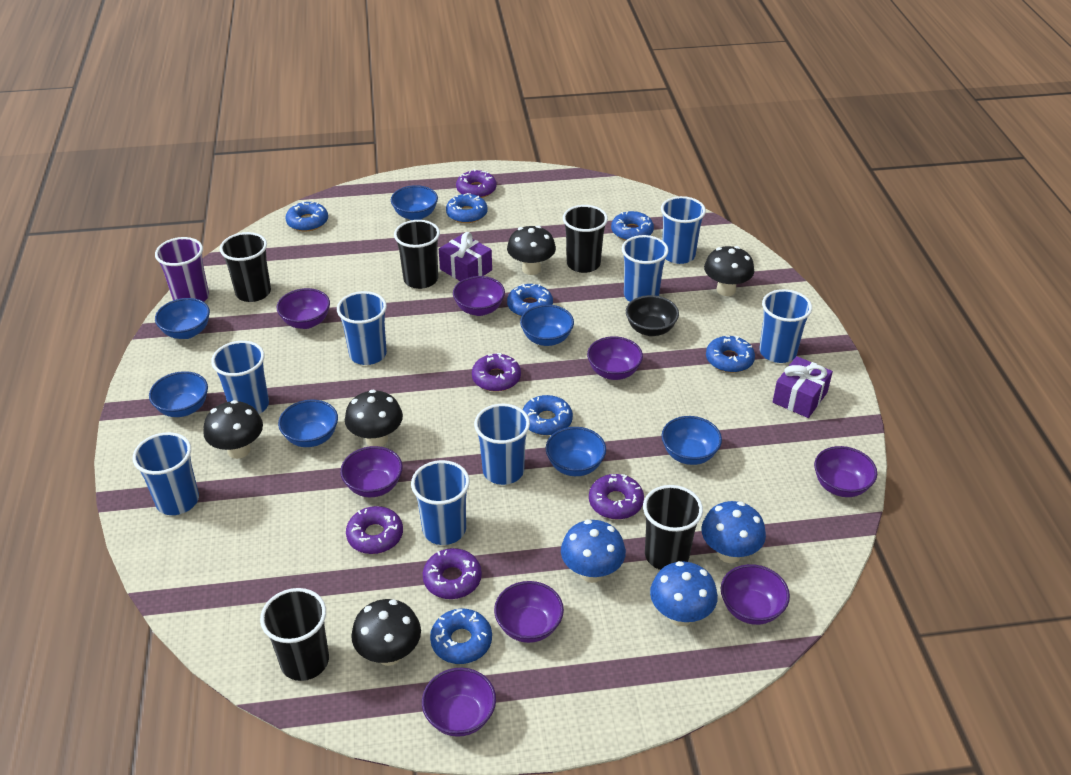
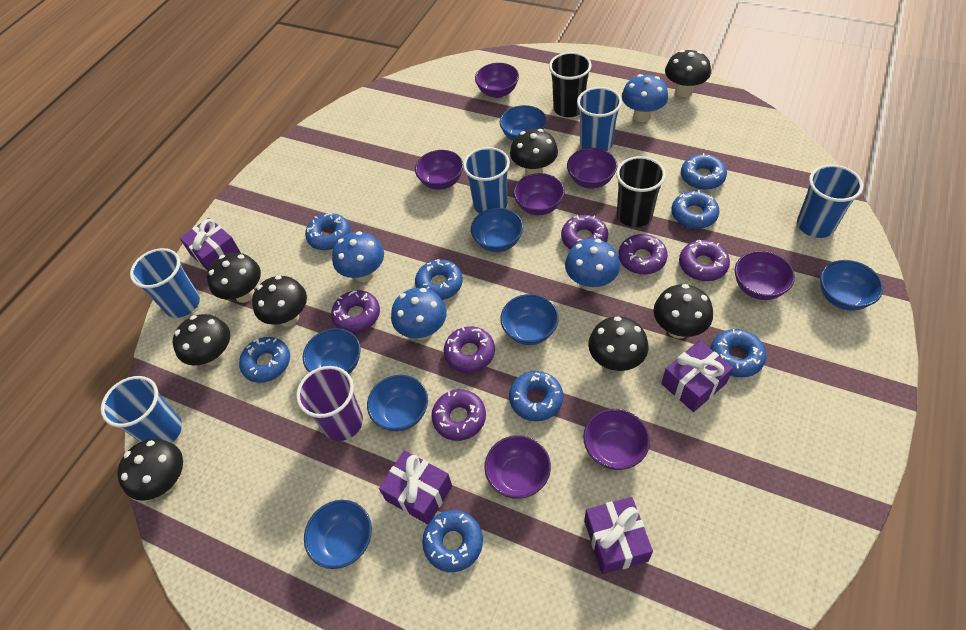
black bowl: [626,295,679,336] = 1 -> none = 0
black cup: [220,232,271,302] [260,588,329,681] [394,220,440,289] [563,205,608,273] [643,485,703,570] = 5 -> [549,52,592,117] [616,156,666,227] = 2
black mushroom: [203,400,263,459] [345,390,403,447] [351,599,421,666] [507,226,556,275] [704,246,754,296] = 5 -> [117,439,183,501] [173,314,230,366] [207,253,261,303] [252,275,307,327] [510,129,558,175] [588,316,648,371] [654,284,713,339] [665,50,711,97] = 8
blue cup: [133,432,199,515] [211,341,269,414] [337,291,387,365] [411,460,470,545] [474,404,530,485] [622,235,669,302] [661,196,706,264] [759,289,812,363] = 8 -> [101,376,182,443] [130,248,200,318] [463,147,510,214] [577,87,622,151] [797,165,863,238] = 5
blue donut: [286,201,328,232] [430,609,492,664] [446,193,488,223] [507,284,553,316] [522,395,573,436] [611,211,654,241] [706,336,755,373] = 7 -> [239,337,290,383] [305,213,350,250] [415,259,463,300] [422,510,483,572] [509,371,563,421] [671,190,719,229] [681,153,727,190] [710,329,766,377] = 8
blue mushroom: [561,520,626,583] [650,561,718,626] [702,501,766,563] = 3 -> [332,231,384,282] [391,288,447,340] [565,239,620,291] [622,74,668,122] = 4
purple bowl: [277,288,330,329] [340,446,403,497] [422,667,496,737] [453,276,505,316] [494,581,564,643] [587,336,643,380] [721,564,790,625] [814,446,877,497] = 8 -> [415,150,463,190] [475,63,519,98] [484,435,551,499] [513,173,565,215] [567,148,617,188] [583,409,650,470] [735,251,795,300] = 7
purple donut: [346,506,403,554] [423,548,482,599] [456,169,496,198] [472,353,521,392] [589,474,644,519] = 5 -> [331,290,380,333] [431,389,486,441] [444,326,495,373] [561,215,608,250] [619,234,668,274] [679,240,730,281] = 6
purple gift: [439,232,492,281] [773,356,833,418] = 2 -> [180,218,241,270] [379,450,452,524] [584,497,653,574] [661,340,733,412] = 4

